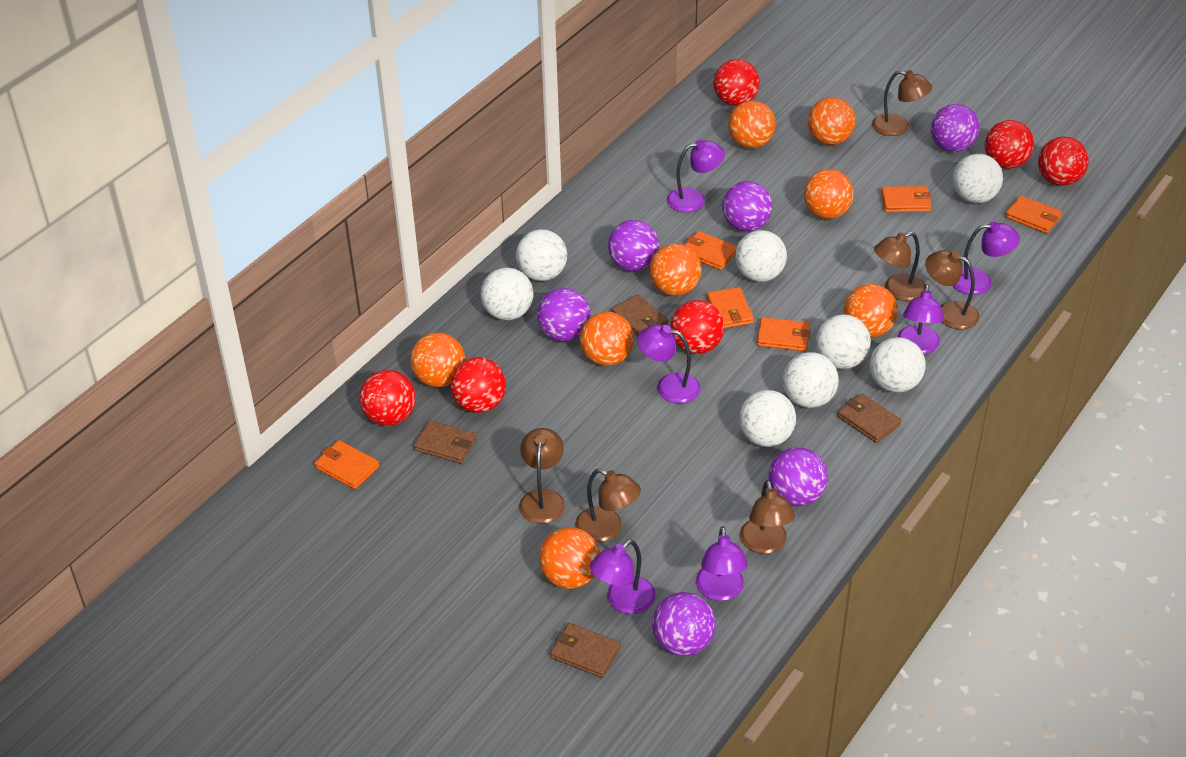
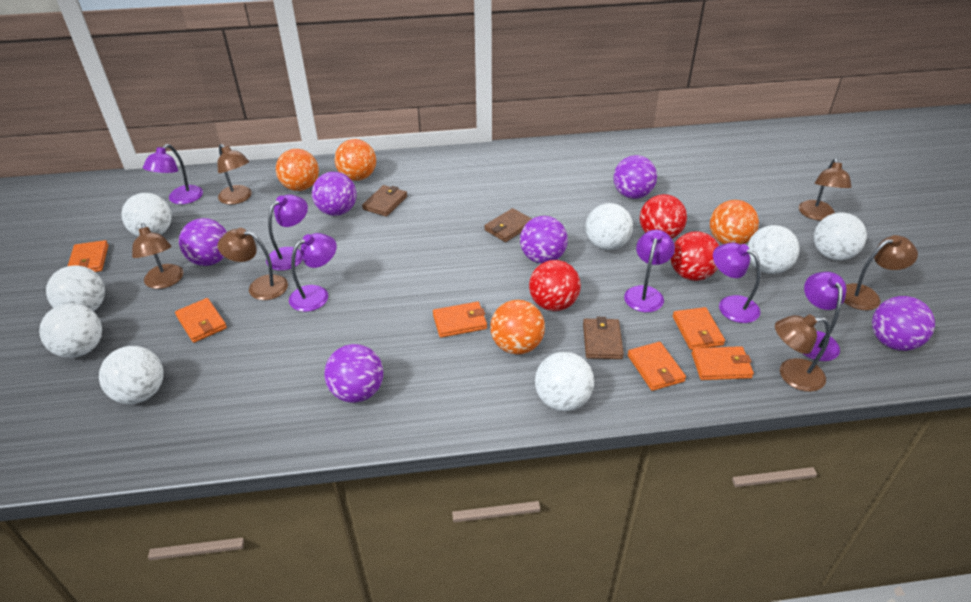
brown wallet: [413,420,477,463] [550,623,621,678] [611,294,668,337] [837,394,901,443] = 4 -> [362,185,407,217] [484,208,532,242] [583,317,624,359] = 3
orange ball: [410,332,465,387] [539,527,600,589] [580,312,634,366] [649,244,701,296] [728,100,776,148] [804,169,854,219] [808,97,855,145] [844,284,898,337] = 8 -> [276,149,319,191] [335,139,376,181] [490,300,545,354] [710,200,759,245] = 4
red ball: [359,370,416,426] [450,357,506,413] [670,300,724,354] [713,59,760,106] [985,120,1034,169] [1038,137,1089,186] = 6 -> [529,260,581,311] [640,194,687,239] [671,231,719,281] = 3

